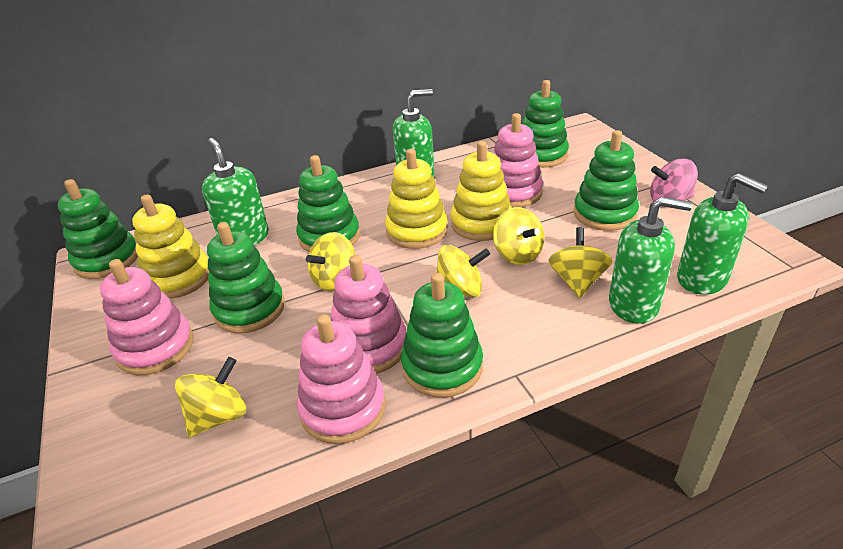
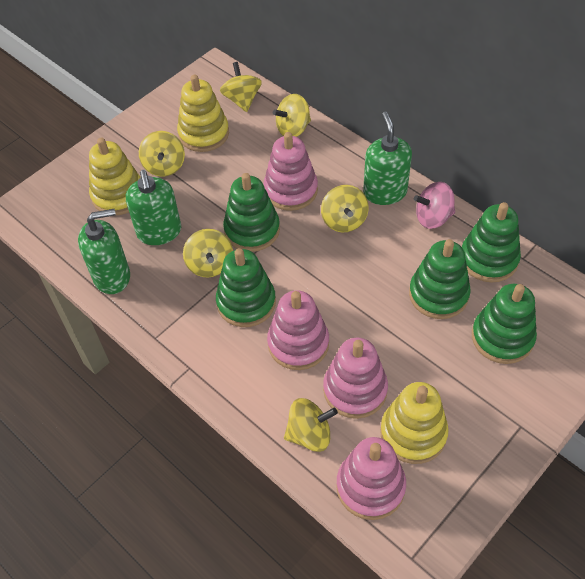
green soap dispenser: [202,138,269,246] [393,89,435,179] [609,197,693,324] [677,173,768,295] = 4 -> [78,209,130,294] [126,170,181,245] [363,112,412,205] = 3
green stacking toy: [58,179,138,279] [207,222,285,333] [296,155,360,252] [401,273,483,398] [522,80,569,168] [574,130,639,231] = 6 -> [216,248,276,327] [223,173,280,252] [409,239,471,319] [462,202,521,283] [472,284,537,364] = 5
yellow spinning top: [175,357,246,437] [306,232,355,291] [436,245,490,298] [493,207,544,265] [548,227,612,298] = 5 -> [139,131,185,177] [183,229,233,277] [220,62,262,112] [273,94,311,137] [284,398,338,452] [321,185,369,233] = 6

